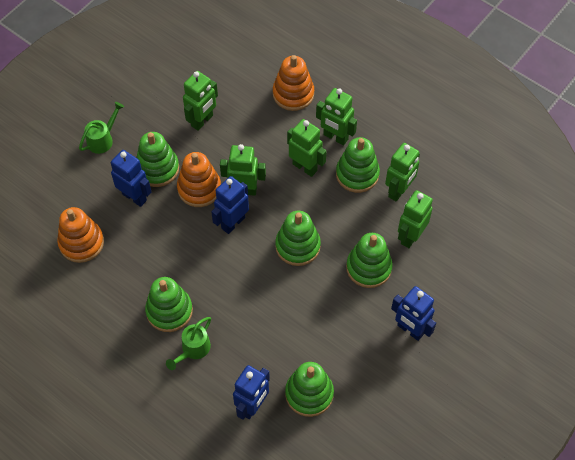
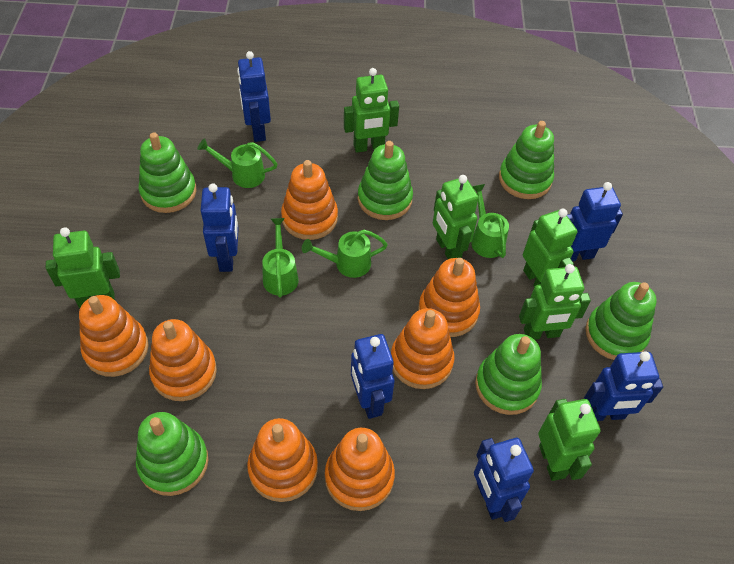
blue robot: [110,150,151,207] [211,176,249,234] [233,365,270,420] [391,286,436,341] = 4 -> [201,183,239,272] [237,51,271,142] [351,334,395,419] [474,438,534,522] [567,182,623,261] [584,351,663,421] = 6
green watering can: [79,102,124,154] [166,317,211,370] = 2 -> [197,138,277,188] [262,218,299,298] [302,230,388,278] [471,184,509,258] = 4
orange stacking toy: [57,207,104,263] [177,152,221,207] [273,55,314,111] = 3 -> [79,295,149,377] [149,319,217,401] [247,418,318,502] [281,160,338,240] [325,428,395,511] [391,308,454,389] [418,258,480,337] = 7

